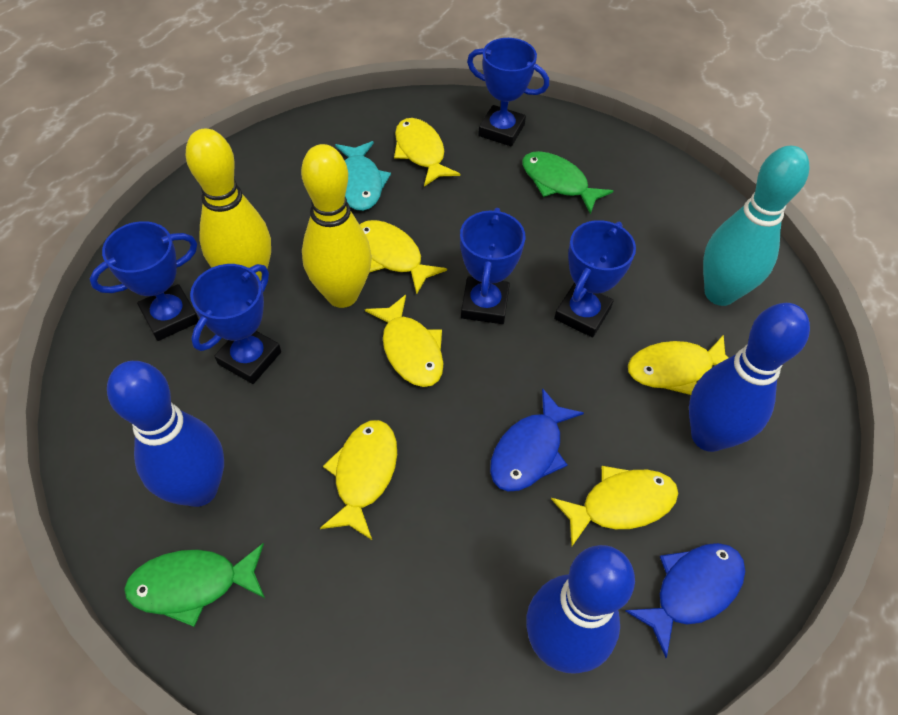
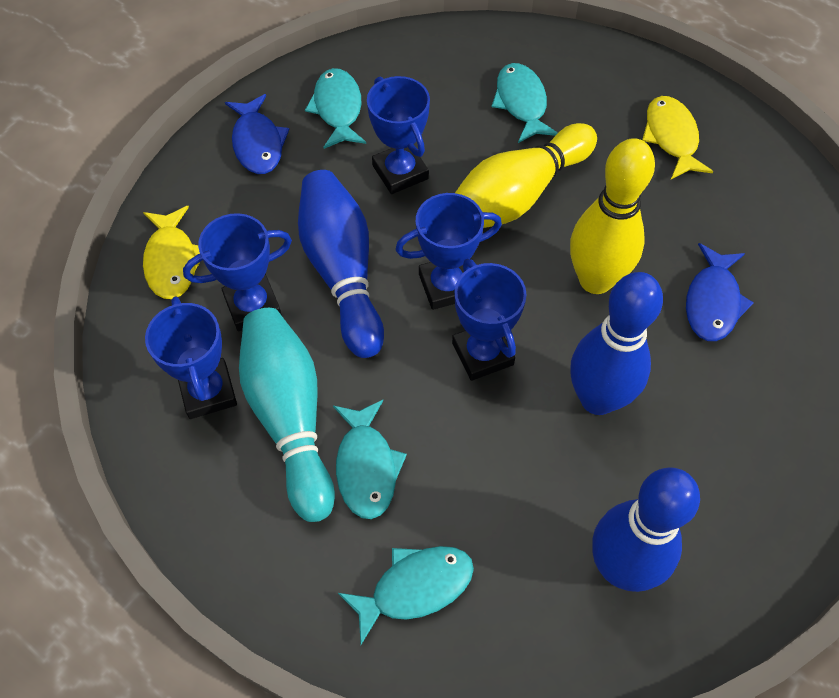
green fish: [124,543,265,627] [522,151,613,214] = 2 -> none = 0
turquoise fish: [335,141,391,211] = 1 -> [305,68,366,149] [333,400,407,519] [338,546,474,645] [492,63,558,143] = 4
yellow fish: [320,420,397,540] [360,220,447,294] [365,295,444,387] [394,118,460,186] [551,466,678,547] [628,335,728,395] = 6 -> [143,206,200,299] [642,96,713,179] = 2

